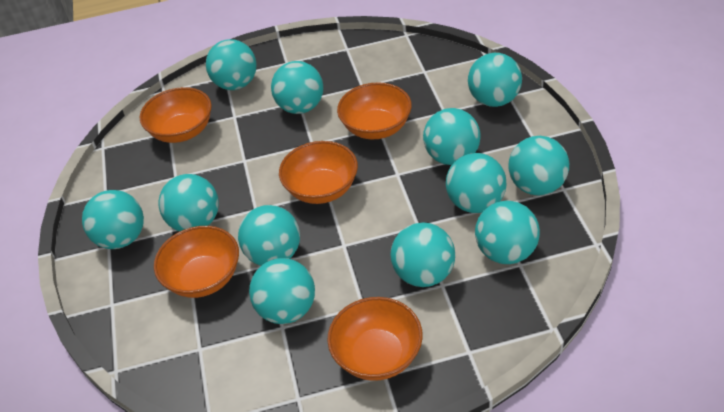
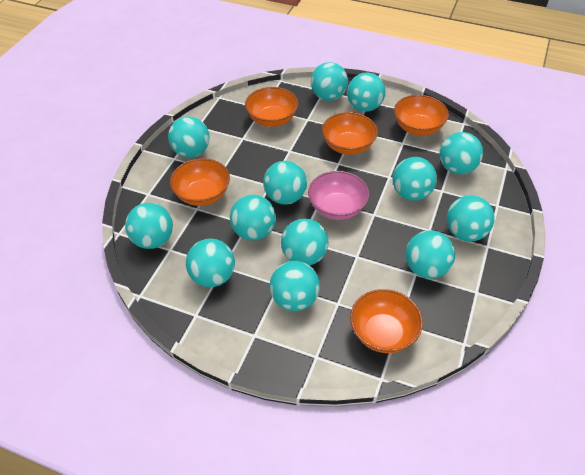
pink bowl: none = 0 -> [308,171,369,220] = 1
turquoise ball: [82,190,144,249] [158,174,219,231] [206,39,256,90] [238,205,300,266] [249,258,315,324] [271,61,323,114] [391,223,455,287] [423,108,481,165] [446,153,506,213] [468,53,522,107] [475,200,540,264] [508,136,569,195] = 12 -> [125,203,173,249] [168,116,210,158] [186,238,235,287] [230,195,276,240] [263,161,307,205] [270,261,320,311] [281,219,329,266] [311,62,348,101] [347,73,386,112] [392,157,437,201] [406,230,455,279] [440,132,483,174] [447,195,495,242] = 13

